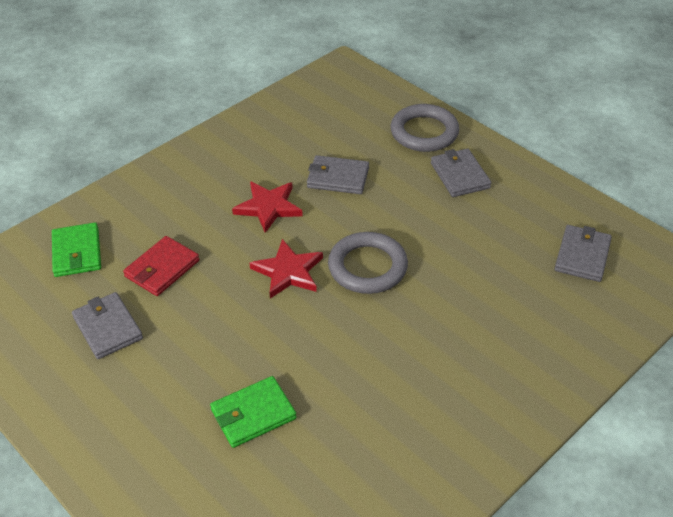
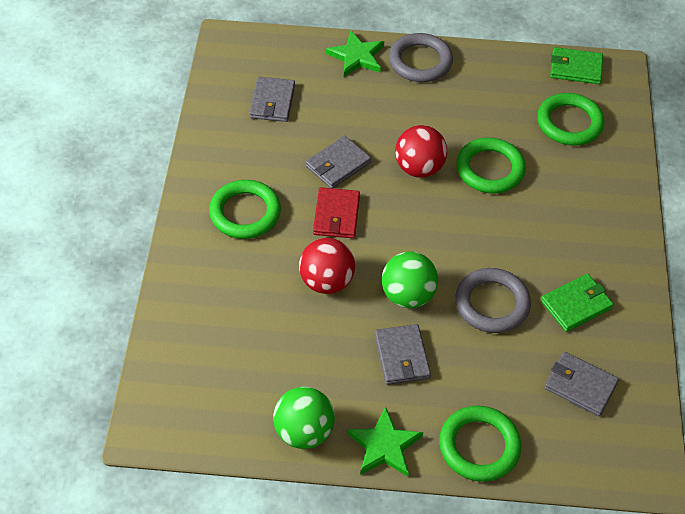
green ball: none = 0 -> [273,387,335,449] [382,251,438,308] = 2
green ring: none = 0 -> [209,180,281,239] [439,405,521,482] [456,138,526,194] [537,93,605,146] = 4
green star: none = 0 -> [326,31,384,77] [347,406,423,477] = 2
red ball: none = 0 -> [299,238,355,294] [395,125,447,178] = 2
red star: [232,181,303,233] [249,239,323,299] = 2 -> none = 0

